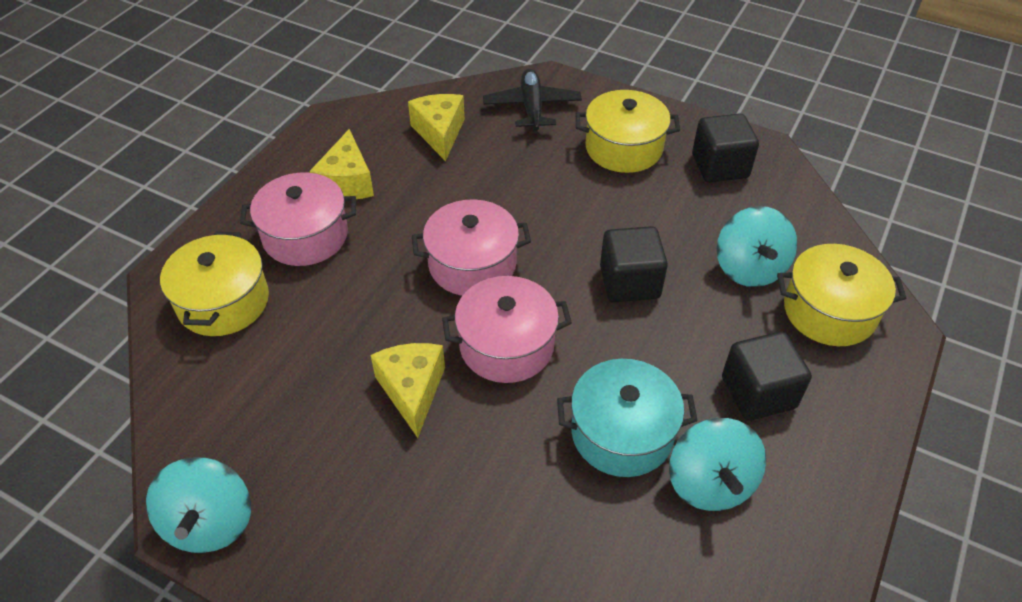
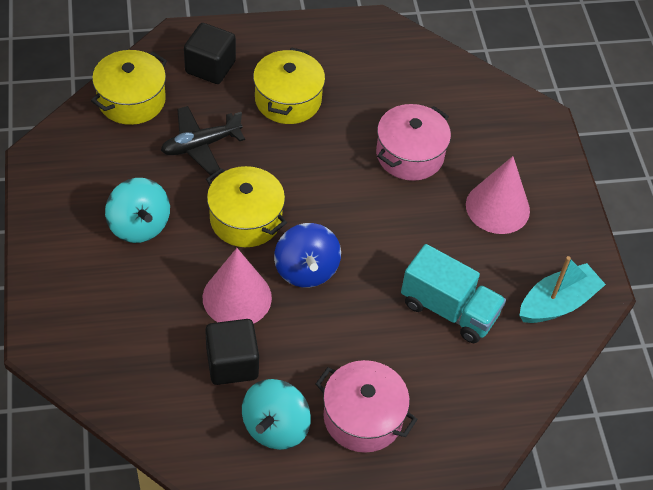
black cube: [600,226,668,302] [692,113,759,183] [722,332,812,421] = 3 -> [184,23,236,84] [205,319,259,385] = 2
blue spinning top: none = 0 -> [274,223,341,288] = 1
pink cone: none = 0 -> [203,248,272,323] [466,156,530,234] = 2
pink pot: [240,173,356,266] [412,199,531,296] [442,276,572,383] = 3 -> [316,360,418,453] [376,104,451,181] = 2
turquoise boat: none = 0 -> [519,256,606,323] = 1
turquoise pot: [557,359,698,477] = 1 -> none = 0
turquoise spinning top: [146,457,251,553] [669,418,766,511] [717,206,797,287] = 3 -> [105,178,170,243] [242,379,311,450] = 2
turquoise truck: none = 0 -> [401,244,506,343] = 1
yellow cheese: [310,129,374,199] [371,343,445,438] [408,94,465,161] = 3 -> none = 0

